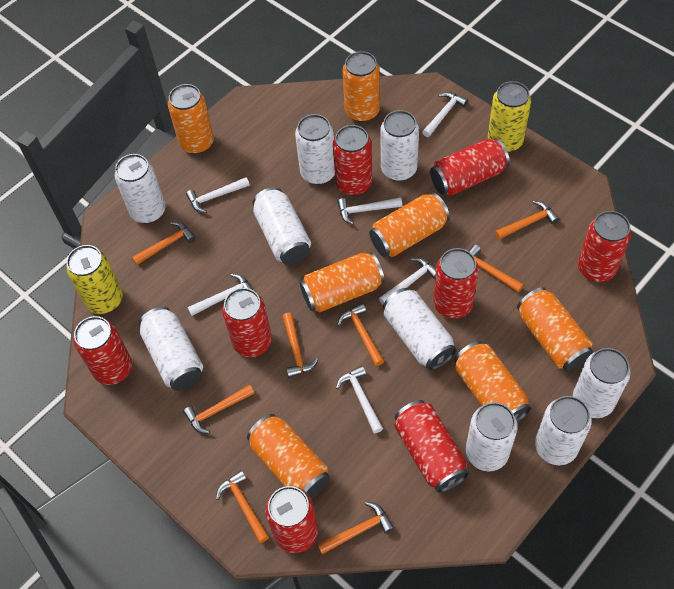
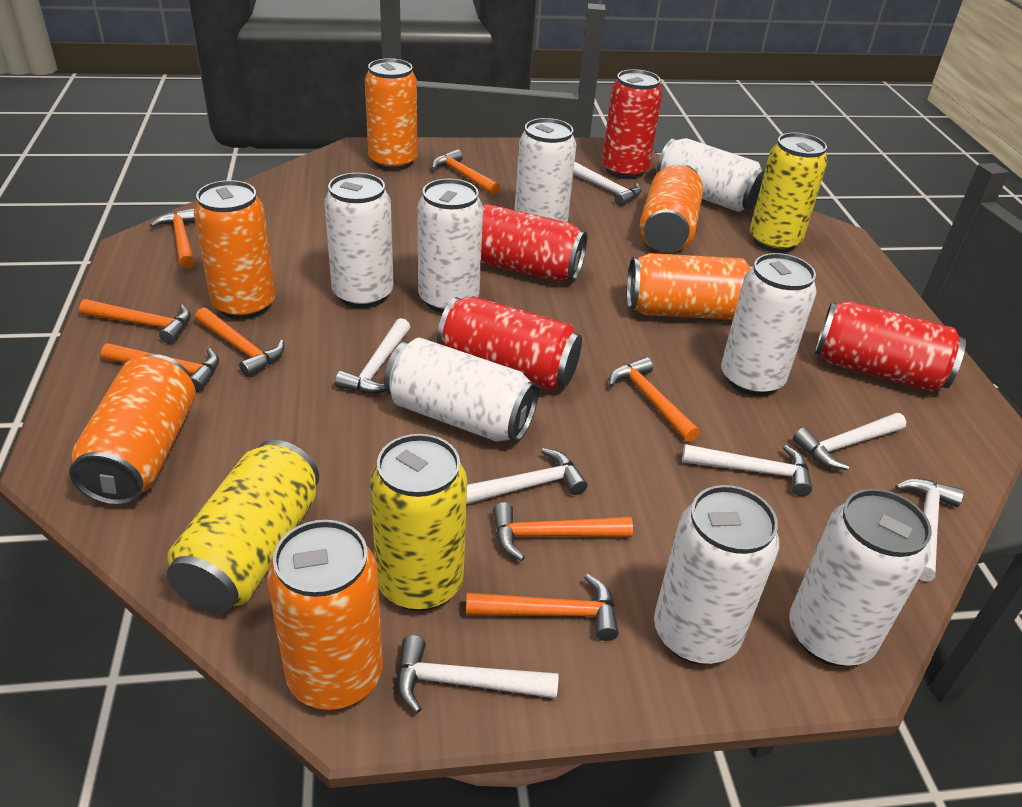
orange can: [168,84,214,154] [247,414,330,498] [300,252,385,312] [343,51,380,122] [369,193,450,257] [454,341,531,422] [517,287,593,371] = 7 -> [69,354,196,506] [194,180,275,320] [267,520,383,710] [365,58,418,171] [627,253,753,320] [639,163,703,252] = 6
red can: [74,316,132,385] [222,288,272,357] [265,486,318,553] [333,125,372,196] [394,400,469,493] [430,138,510,196] [433,248,479,318] [578,211,631,282] = 8 -> [437,296,582,390] [481,204,587,282] [602,69,662,179] [815,301,966,392] = 4
white can: [115,154,166,224] [139,307,203,391] [253,187,311,265] [295,114,335,185] [380,110,419,181] [383,288,457,370] [466,402,518,471] [535,396,592,465] [573,348,631,418] = 9 -> [324,173,393,308] [384,338,539,442] [417,179,483,313] [515,118,577,222] [654,485,779,664] [657,138,765,212] [721,253,817,396] [789,489,932,666] = 8
white hammer: [186,177,250,213] [188,274,253,316] [336,366,383,433] [337,197,402,225] [379,258,436,305] [422,92,468,137] = 6 -> [335,318,410,394] [397,635,559,713] [466,448,587,505] [573,162,642,206] [682,444,812,496] [793,413,906,470] [895,478,964,581] = 7
yellow can: [66,245,123,314] [488,81,531,153] = 2 -> [167,440,319,613] [370,434,467,611] [750,133,827,253] = 3

